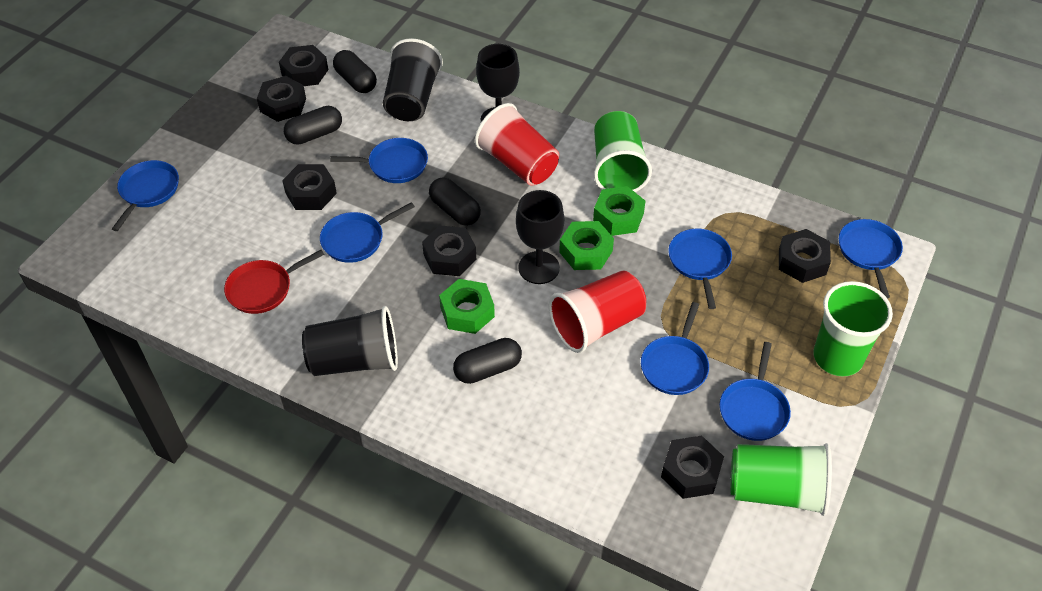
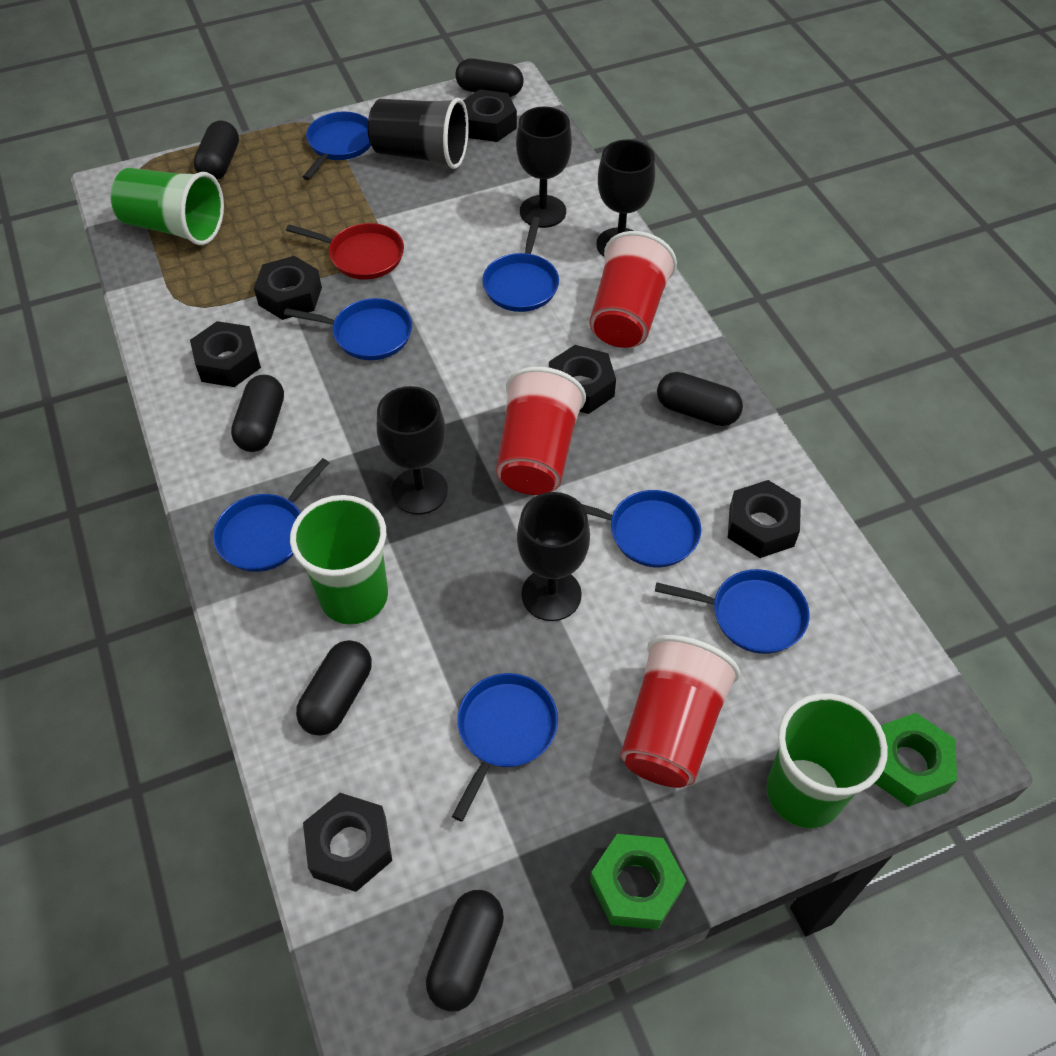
black capsule: [284,106,342,145] [333,50,377,93] [429,178,481,226] [453,338,522,384] = 4 -> [194,120,239,180] [231,375,284,452] [296,640,372,736] [426,890,504,1012] [455,58,524,97] [657,372,743,426] = 6
black cup: [302,306,398,376] [383,38,443,121] = 2 -> [368,98,469,169] = 1
black goblet: [476,44,520,122] [516,190,564,284] = 2 -> [377,386,448,515] [516,107,572,228] [517,492,590,621] [596,139,655,257] = 4
green nut: [439,279,495,334] [559,221,614,270] [593,186,645,236] = 3 -> [590,834,686,929] [875,713,957,807] = 2
red cup: [475,103,559,186] [549,270,646,353] = 2 -> [496,367,586,495] [590,231,677,348] [620,635,740,788] = 3

